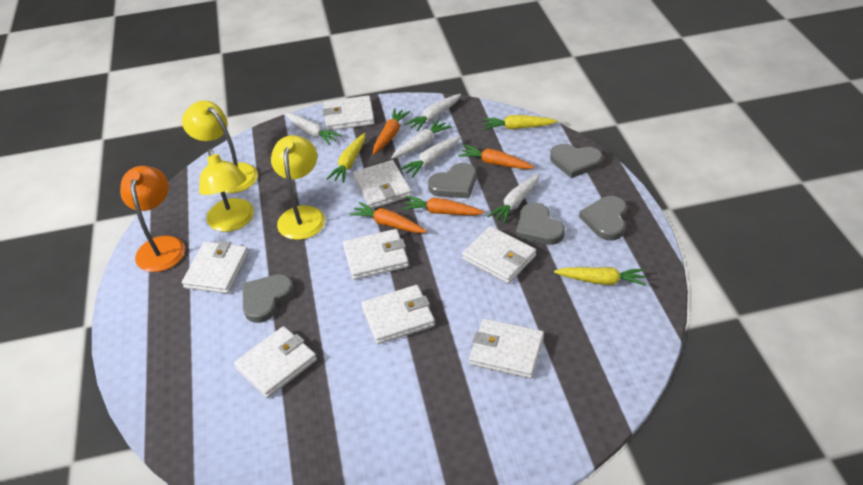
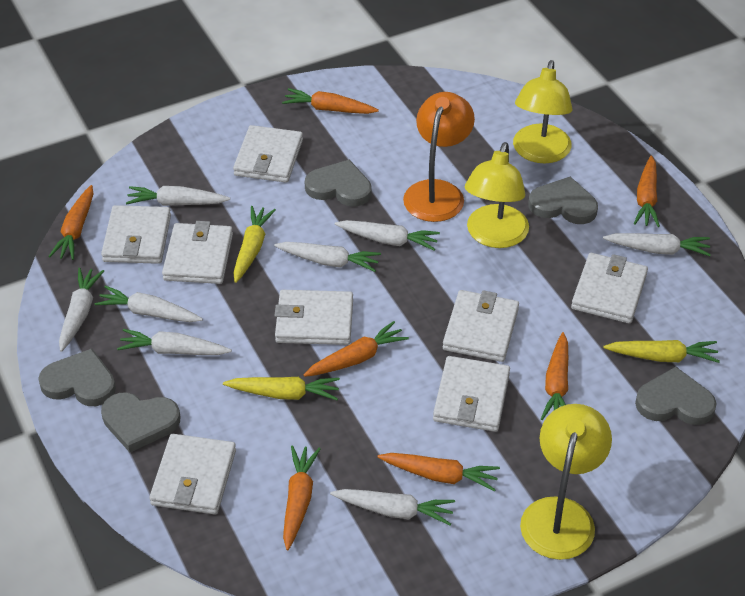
orange carrot: [350,202,427,233] [373,108,410,155] [402,196,484,215] [458,145,534,169] = 4 -> [48,185,93,260] [282,88,379,114] [283,445,320,550] [303,321,409,377] [378,453,500,492] [541,332,568,420] [634,156,660,227] = 7
white carrot: [285,113,342,145] [391,119,452,159] [400,136,461,177] [405,94,461,132] [487,174,540,224] = 5 -> [59,268,104,352] [95,286,203,322] [117,329,232,355] [126,186,230,206] [274,242,381,272] [330,489,455,526] [335,220,440,251] [603,233,711,256] = 8

